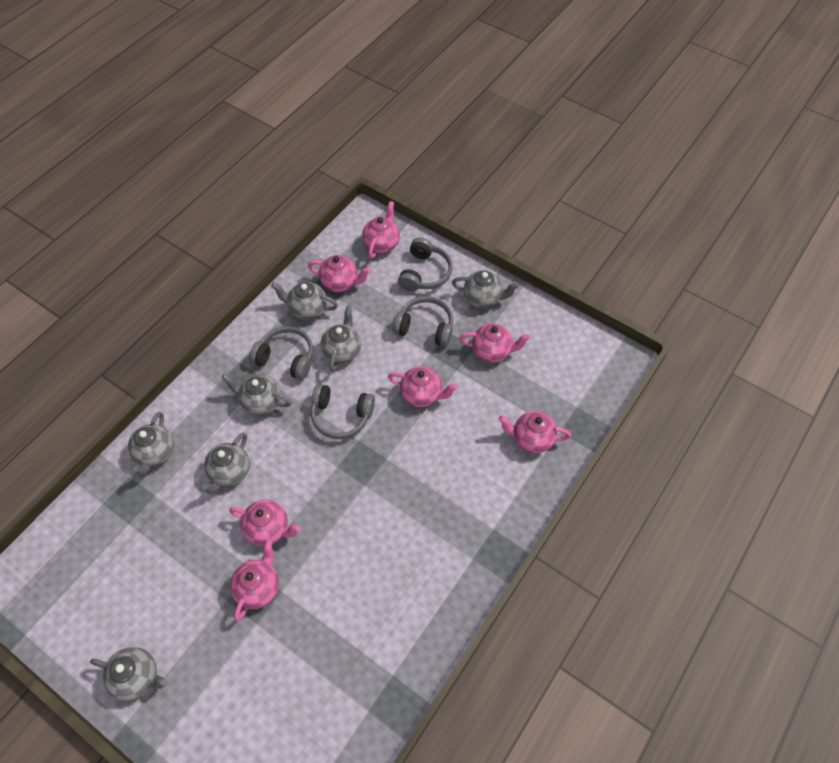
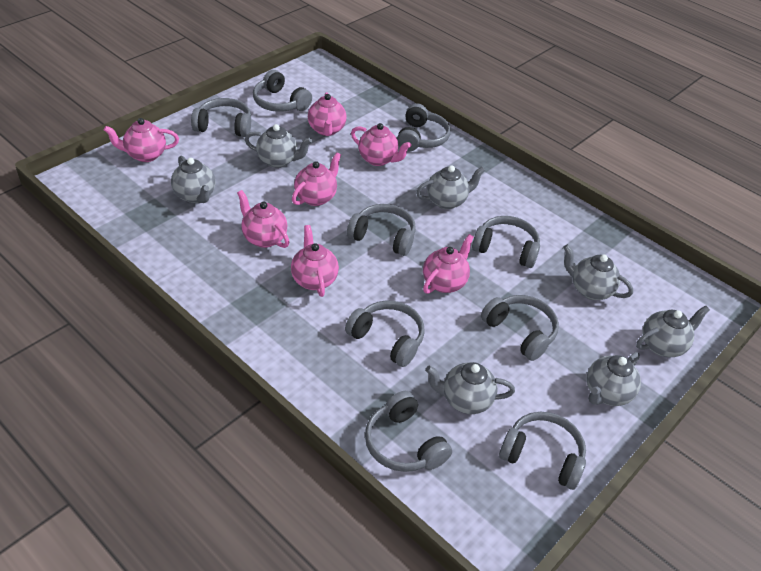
grey headphones: [249,326,313,380] [311,384,375,439] [393,296,453,347] [398,237,453,291] = 4 -> [191,98,251,137] [253,70,312,112] [345,301,425,367] [347,204,416,256] [365,391,452,472] [397,104,451,151] [472,216,540,268] [481,295,559,361] [499,412,586,490] = 9

